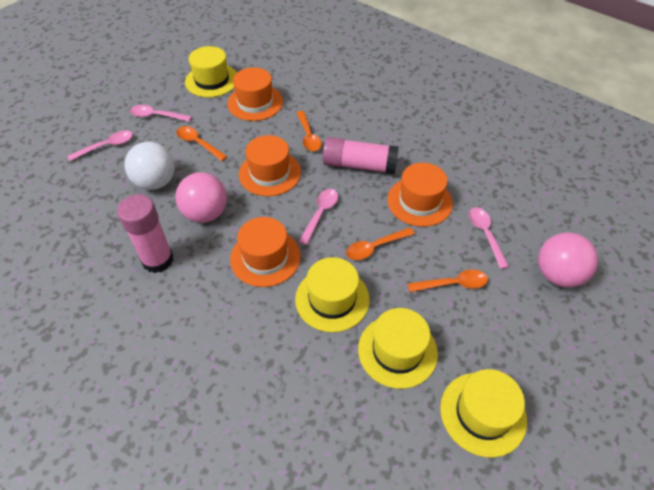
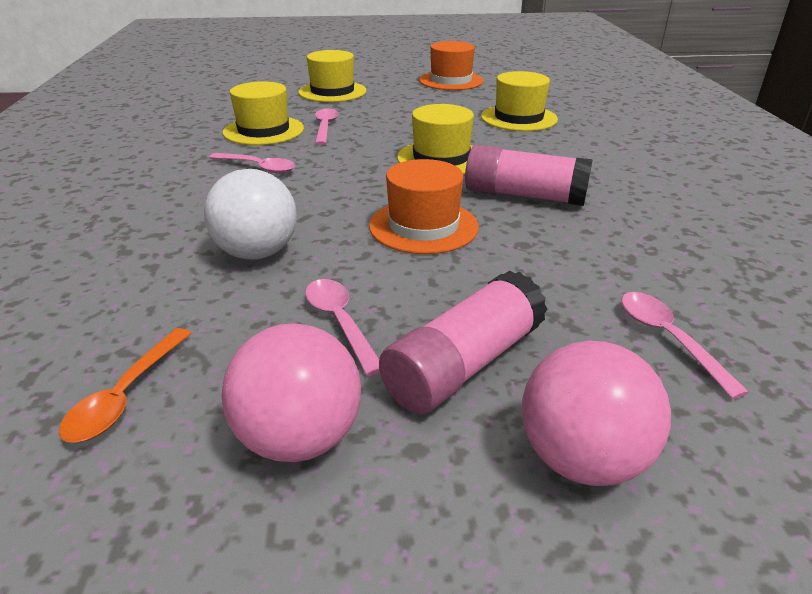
orange hat: [227,67,283,121] [230,217,301,287] [239,135,301,196] [387,163,453,227] = 4 -> [369,159,479,254] [419,41,484,90] = 2
orange spoon: [176,126,228,161] [297,111,322,151] [346,228,415,260] [408,270,488,292] = 4 -> [59,328,191,443] = 1

